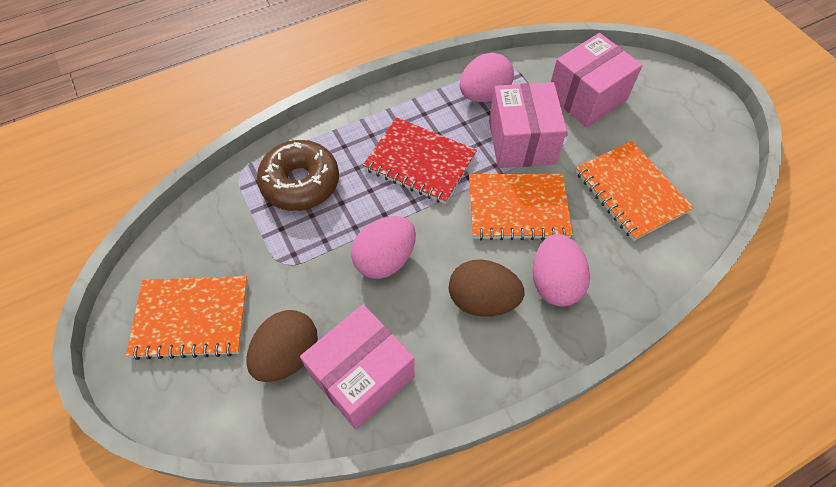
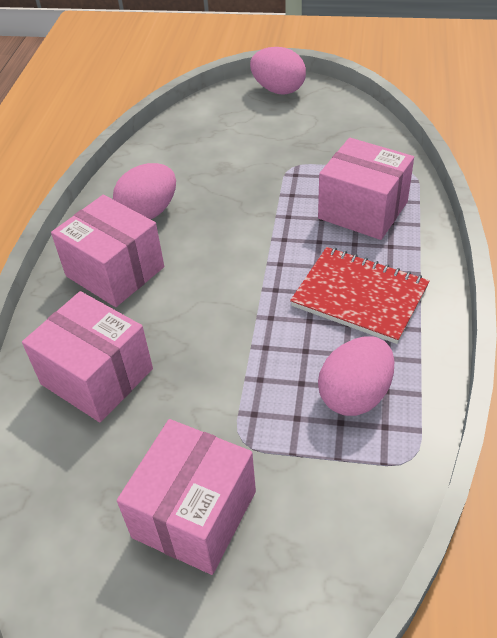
brown donut: [257,140,339,211] = 1 -> none = 0
brown egg: [246,310,318,382] [449,259,525,317] = 2 -> none = 0
orange notebook: [126,276,248,360] [469,174,573,240] [576,141,694,241] = 3 -> none = 0
pink box: [300,304,414,430] [489,82,567,168] [551,33,643,128] = 3 -> [22,291,153,422] [51,195,164,307] [117,419,256,575] [318,138,414,240] = 4

